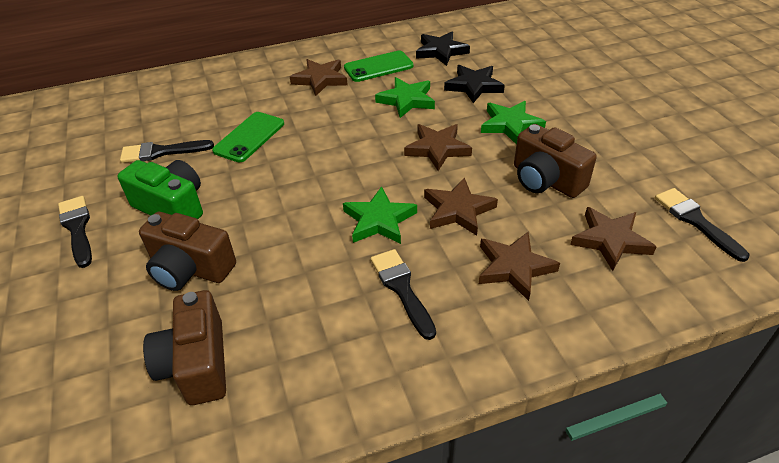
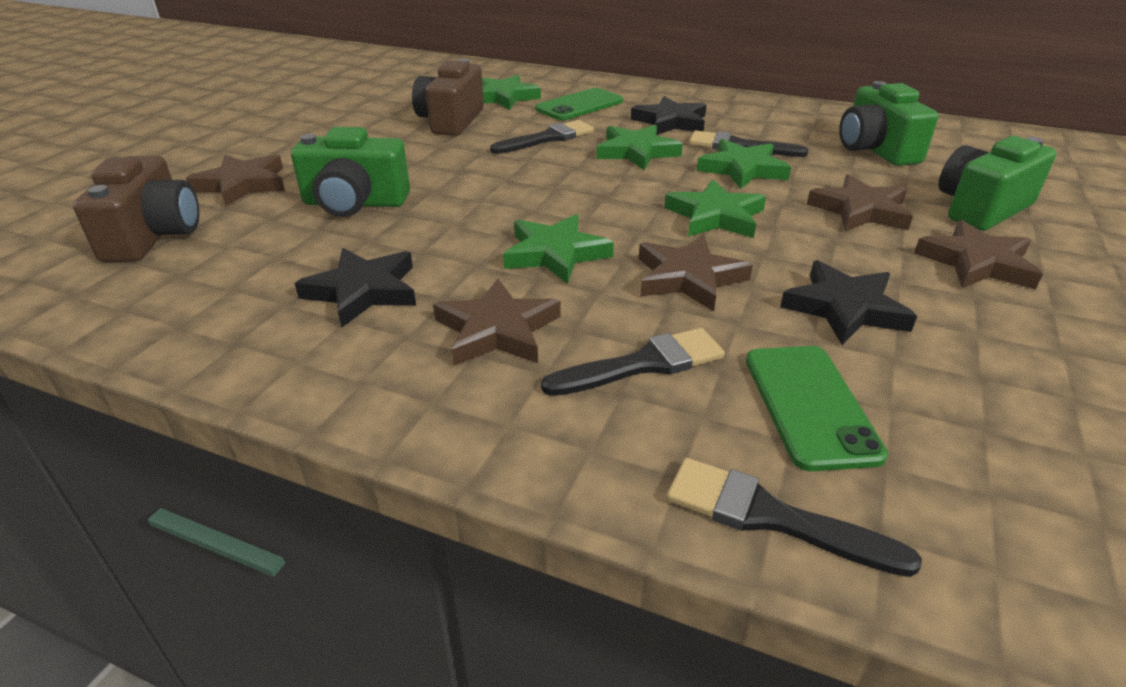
black star: [416,31,470,66] [444,65,505,103] = 2 -> [295,248,416,327] [631,96,707,135] [780,260,917,345] = 3
brown camera: [139,212,236,291] [143,290,226,405] [514,124,597,198] = 3 -> [73,155,199,262] [412,59,484,136] = 2
green camera: [118,160,203,219] = 1 -> [291,127,410,217] [839,81,938,166] [939,136,1056,231] = 3
green star: [343,186,417,244] [375,77,435,118] [481,101,546,145] = 3 -> [482,75,541,110] [503,214,614,284] [596,125,683,170] [664,180,766,238] [697,139,791,189] = 5

